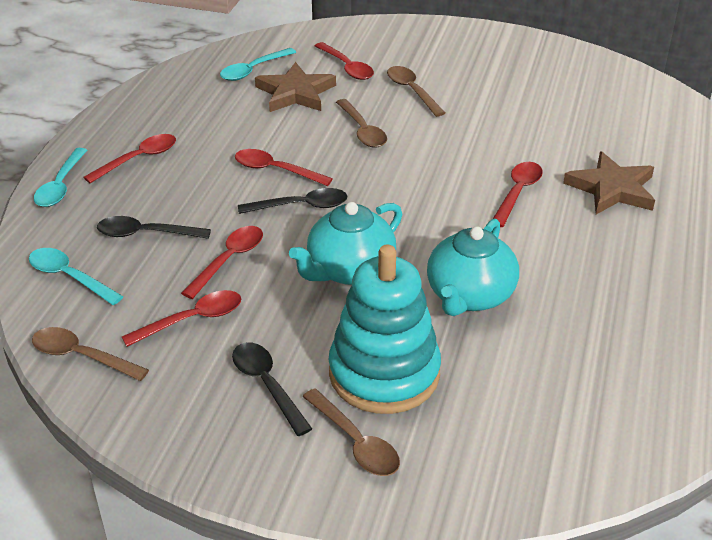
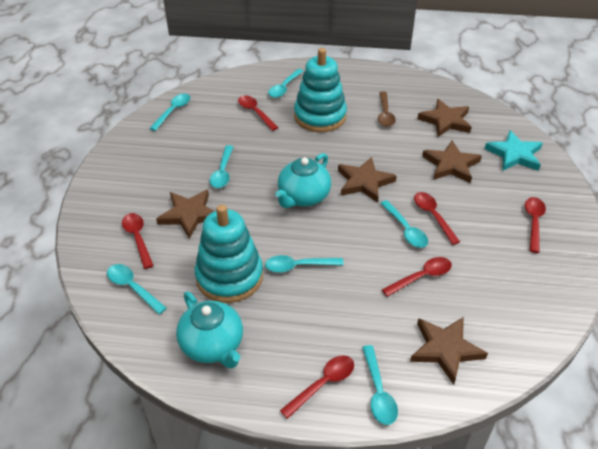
black spoon: [97,216,211,239] [232,342,312,436] [238,188,347,214] = 3 -> none = 0
brown spoon: [32,327,149,381] [303,389,400,476] [336,99,387,148] [387,66,445,117] = 4 -> [378,91,396,127] = 1
brown star: [255,62,336,112] [563,151,655,214] = 2 -> [156,190,214,239] [338,157,396,203] [410,317,488,385] [417,99,471,137] [422,140,482,183] = 5
turquoise spoon: [29,248,124,305] [34,148,87,207] [220,48,296,81] = 3 -> [107,264,167,314] [149,93,190,131] [210,145,233,188] [265,255,344,273] [268,69,303,98] [362,345,398,425] [380,200,428,248] = 7
turquoise stacking toy: [329,245,441,414] = 1 -> [195,205,263,303] [294,48,347,132] = 2
turquoise star: none = 0 -> [485,130,543,171] = 1

